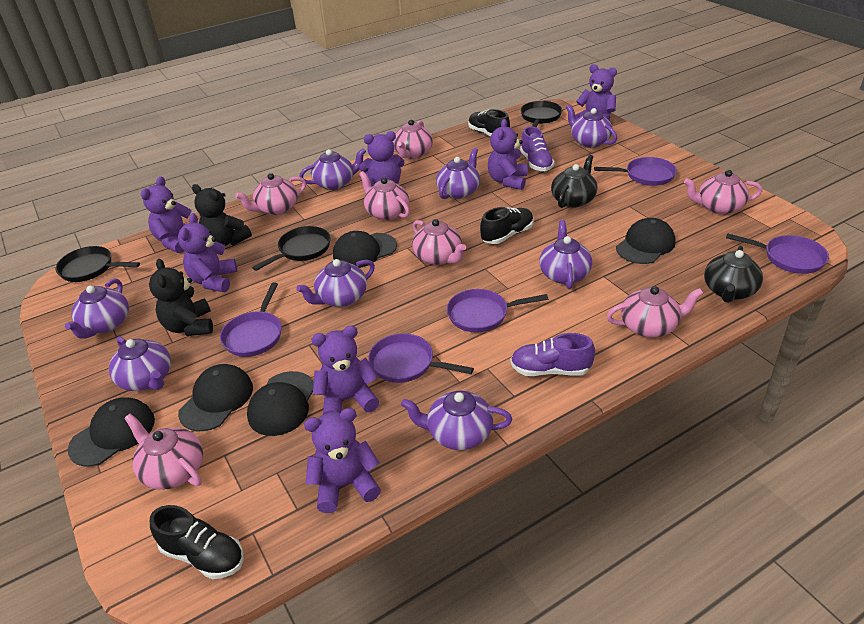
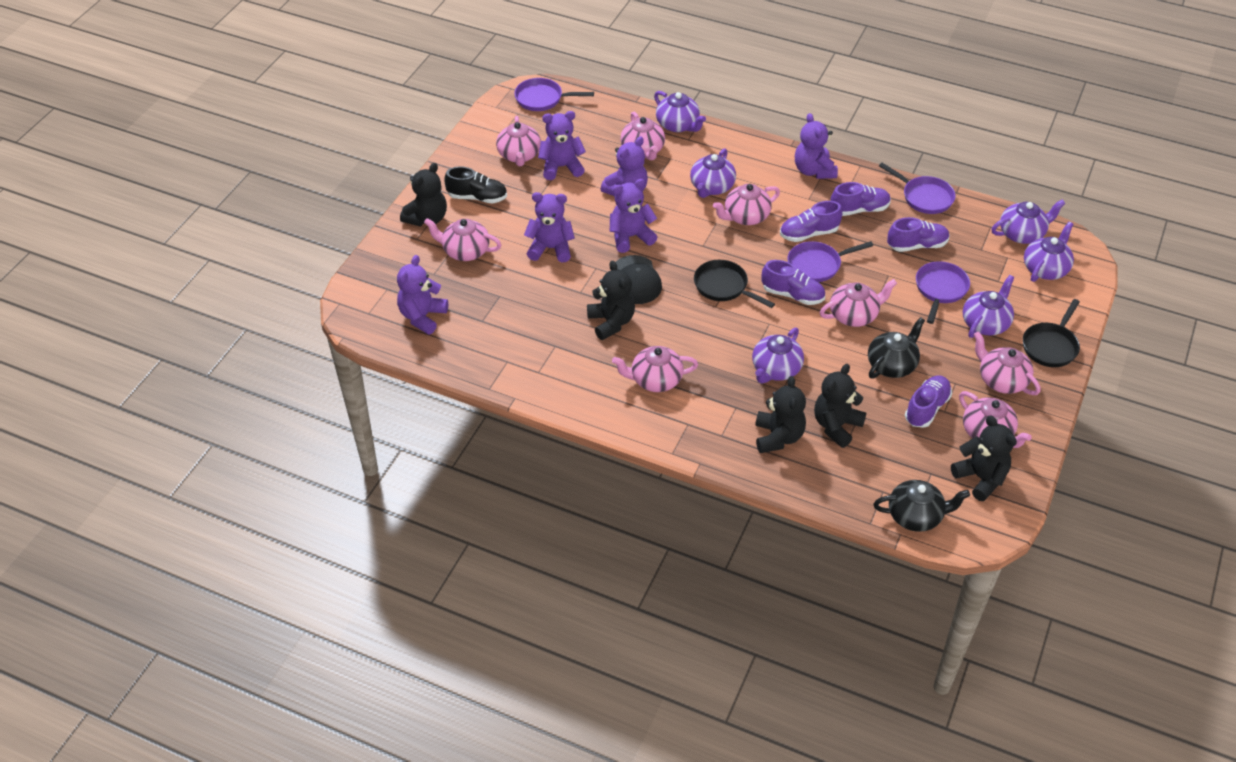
black cap: [68,397,155,466] [178,364,253,431] [247,371,314,436] [333,231,397,268] [616,218,676,264] = 5 -> [615,255,662,304] = 1
black pan: [56,246,140,282] [252,226,331,271] [520,101,562,128] = 3 -> [694,260,775,308] [1023,299,1080,367] = 2
black shoe: [150,505,243,579] [468,109,510,137] [480,207,534,244] = 3 -> [444,167,507,203] = 1
black teddy bear: [149,259,213,336] [192,184,252,246] = 2 -> [400,163,447,226] [587,261,635,340] [755,376,806,453] [814,364,866,448] [951,415,1017,501] = 5
pink teapot: [124,414,203,490] [235,173,306,215] [359,171,410,220] [393,120,433,159] [412,219,466,265] [607,286,704,338] [684,170,762,215] = 7 -> [424,218,501,261] [496,116,541,166] [612,346,698,392] [621,112,665,160] [713,184,780,225] [820,279,897,327] [959,391,1032,448] [973,331,1041,395] = 8
purple pan: [220,282,282,357] [368,333,474,383] [447,289,548,333] [594,157,677,186] [726,233,829,274] = 5 -> [514,78,594,111] [787,241,873,282] [879,163,956,214] [916,261,970,324] = 4
purple shoe: [511,333,595,376] [520,126,555,171] = 2 -> [762,260,825,305] [780,201,842,242] [830,182,891,216] [887,217,950,252] [905,375,952,428] = 5
purple teapot: [65,279,129,339] [109,336,171,391] [296,259,375,307] [299,148,366,190] [401,391,512,450] [436,148,480,199] [539,220,592,289] [566,104,617,148] = 8 -> [654,91,706,132] [690,148,736,198] [752,328,804,383] [963,275,1014,338] [991,199,1066,244] [1024,222,1074,282] = 6
purple teddy bear: [141,177,192,253] [178,213,237,292] [304,408,381,513] [311,326,379,415] [359,131,405,186] [488,119,528,190] [575,64,617,120] = 7 -> [397,255,448,335] [524,192,575,263] [538,111,586,180] [600,136,648,196] [610,179,657,253] [795,113,838,179] = 6

